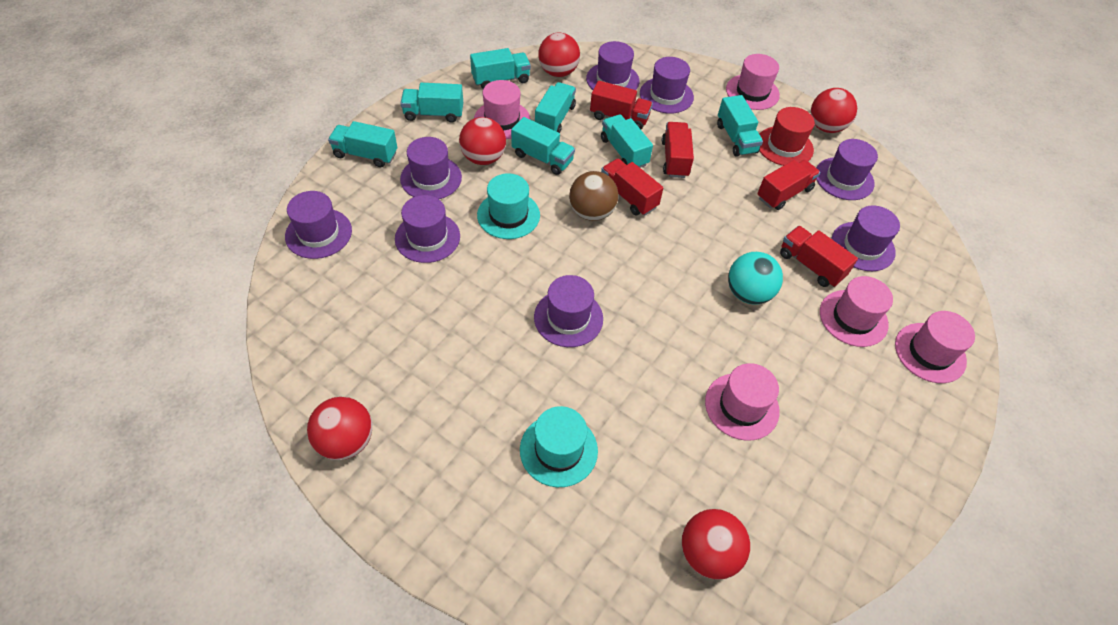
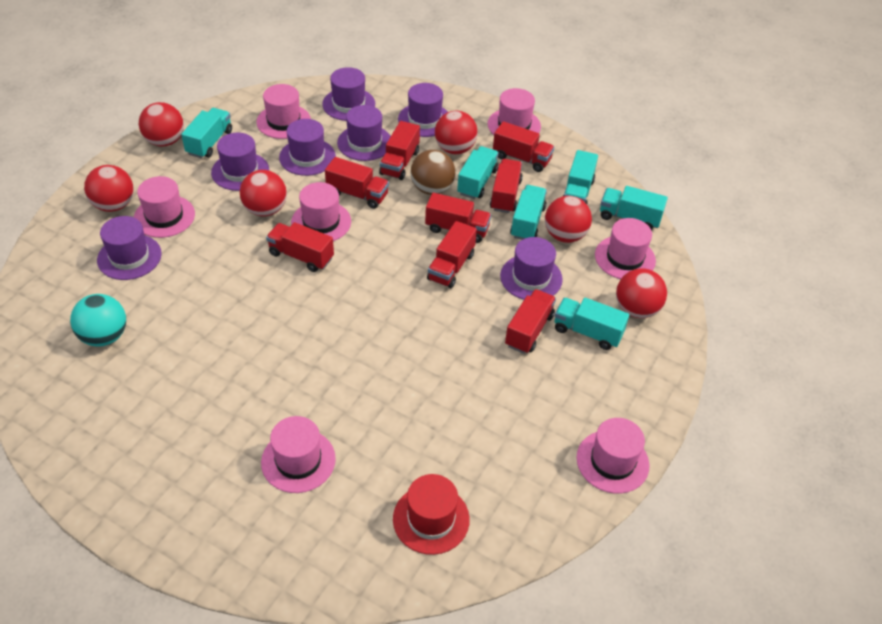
pink hat: [474,80,531,139] [705,363,780,441] [726,54,780,110] [820,276,893,347] [895,311,975,383] = 5 -> [134,176,195,238] [256,84,311,139] [261,416,336,493] [291,182,351,241] [488,88,541,135] [577,418,650,494] [595,218,656,279] = 7
purple hat: [285,191,352,259] [395,195,460,263] [400,137,462,199] [534,275,603,347] [586,41,640,90] [640,57,694,114] [816,139,878,200] [832,205,900,271] = 8 -> [97,216,162,280] [211,133,269,191] [279,119,336,176] [322,67,375,121] [337,105,391,161] [398,83,448,137] [500,237,563,300] = 7
red ball: [307,397,372,460] [459,117,506,165] [538,33,580,77] [682,509,750,580] [811,88,857,133] = 5 -> [84,165,134,212] [139,102,184,147] [240,170,287,216] [435,111,478,154] [545,196,592,243] [616,268,667,318] = 6
red truck: [590,81,653,129] [601,159,663,216] [662,122,694,178] [757,160,820,210] [780,226,858,287] = 5 -> [266,222,334,272] [325,157,389,209] [379,121,420,180] [425,193,491,243] [427,221,477,288] [490,159,523,213] [493,121,554,172] [505,289,556,354] = 8
turquoise hat: [477,173,540,239] [520,406,598,487] = 2 -> none = 0
turquoise truck: [328,121,397,167] [400,83,463,123] [470,48,531,89] [511,117,575,175] [535,82,576,133] [601,114,653,168] [717,95,763,157] = 7 -> [181,108,232,158] [457,146,499,199] [510,185,547,240] [555,298,629,350] [563,150,598,205] [600,186,668,230] = 6

